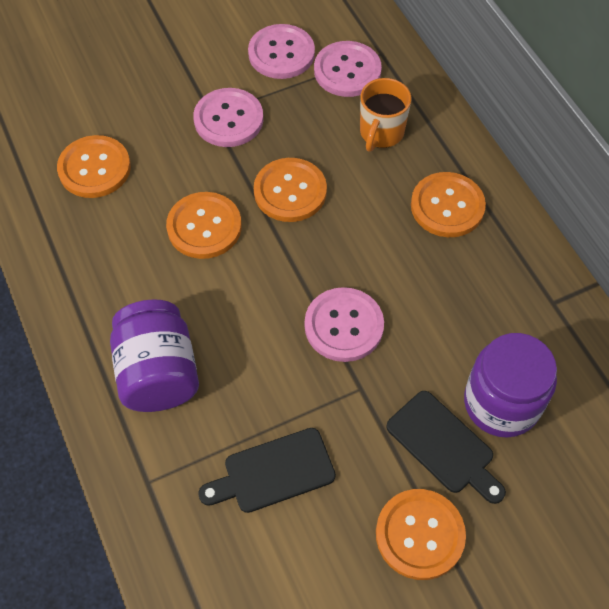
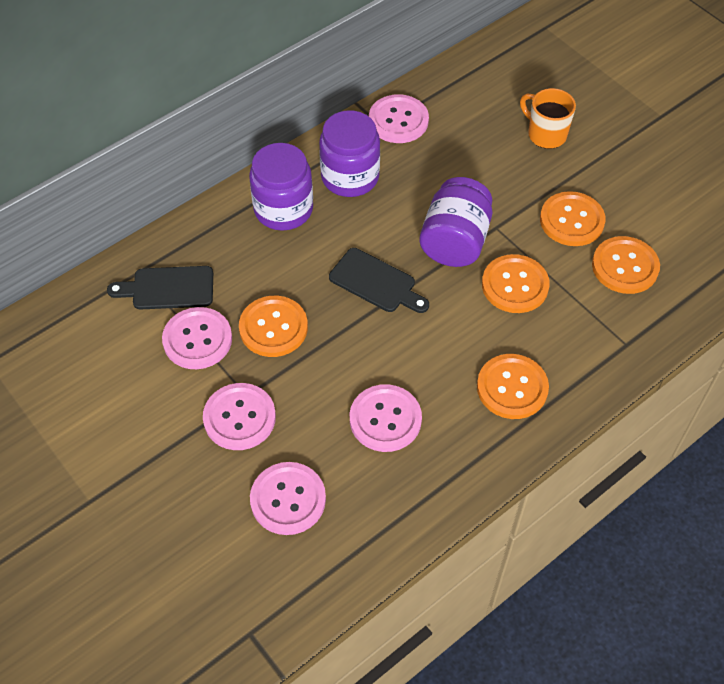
pink button: [193,88,263,147] [248,24,315,79] [305,287,384,362] [314,41,382,97] = 4 -> [162,307,232,369] [203,383,276,450] [250,462,326,535] [350,384,422,452] [369,94,429,143] = 5
purple jar: [110,299,199,412] [464,333,557,438] = 2 -> [249,143,313,231] [319,110,380,197] [419,177,492,267] = 3

